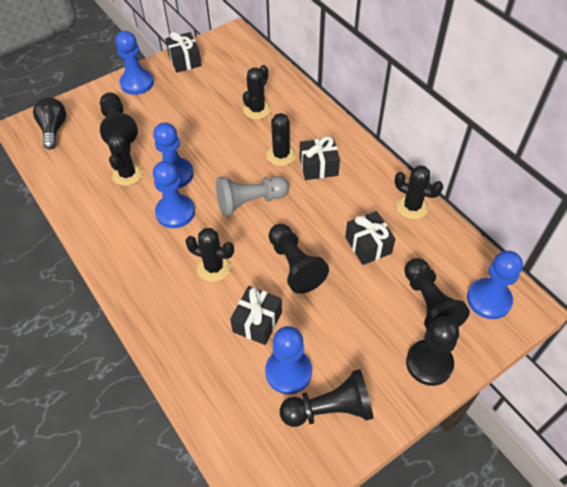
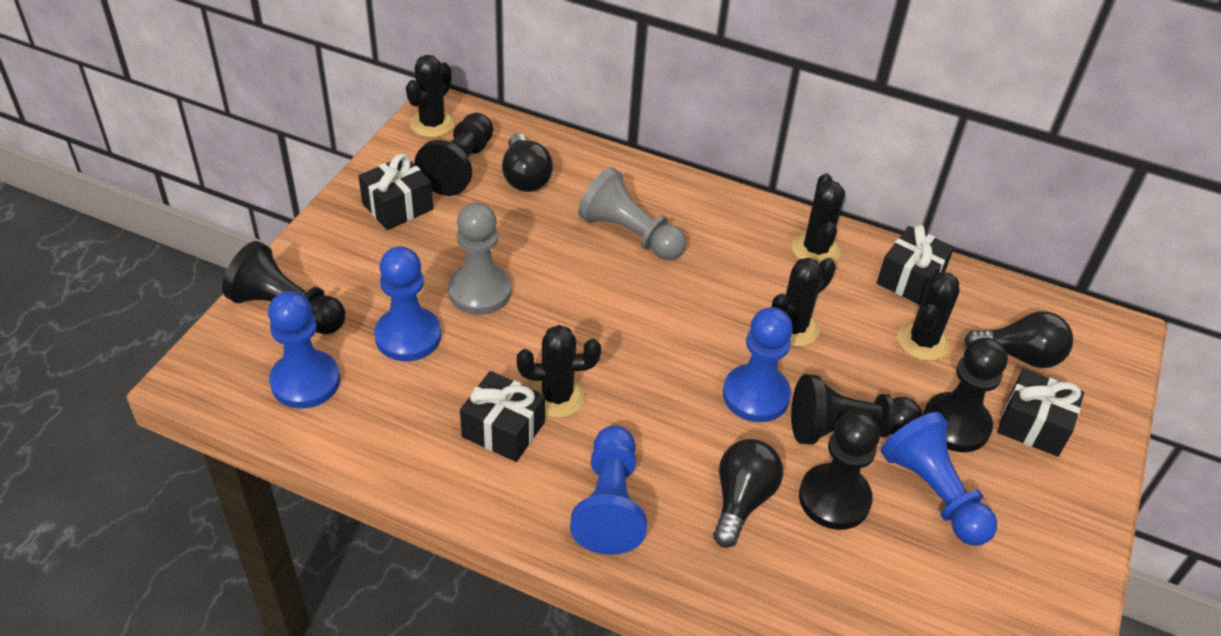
black light bulb: [33,97,66,150] = 1 -> [502,133,553,192] [713,439,783,548] [964,311,1073,368] = 3
grey pawn: [216,176,289,217] = 1 -> [448,202,511,315] [578,167,686,260] = 2

